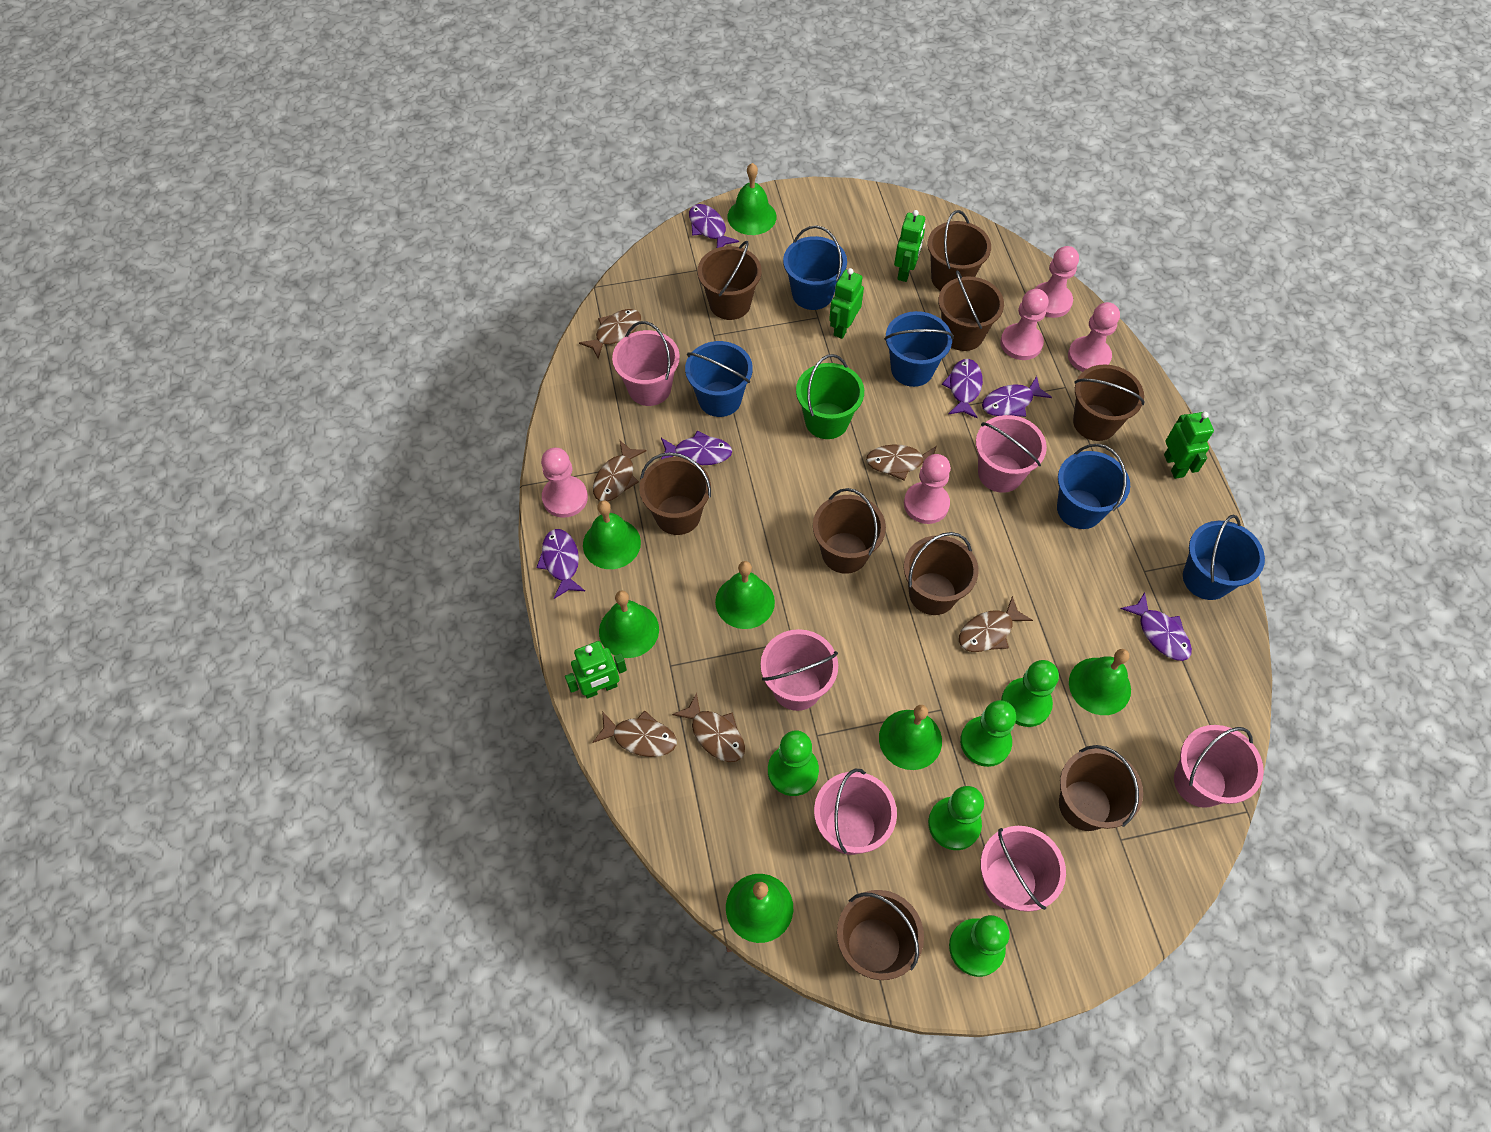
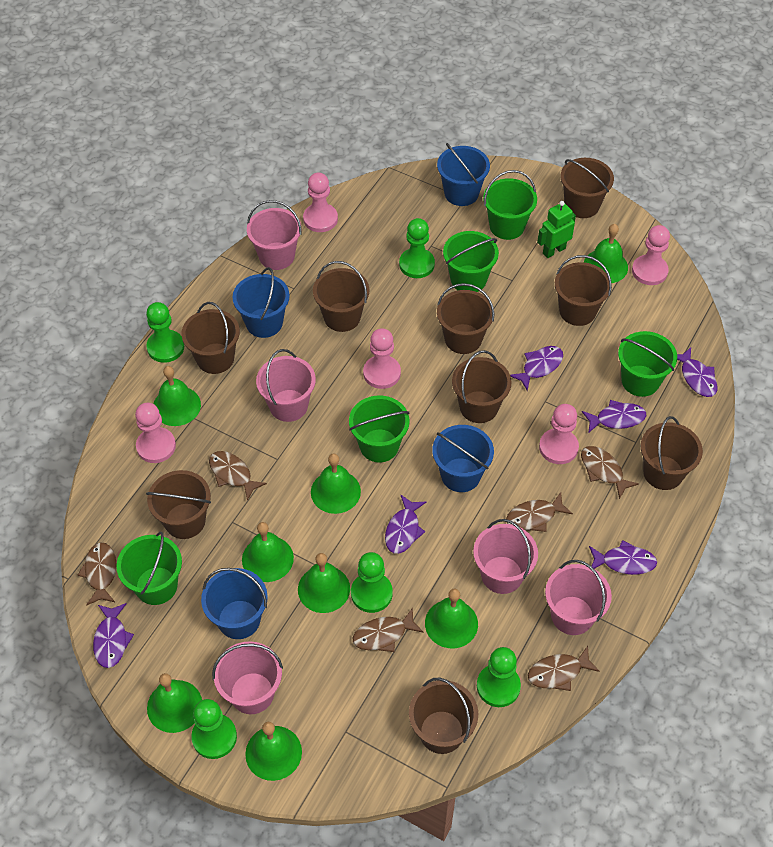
blue bucket: [685,341,753,417] [783,225,847,310] [884,311,954,387] [1057,444,1130,529] [1183,515,1265,600] = 5 -> [201,568,268,639] [233,267,290,338] [432,425,494,492] [437,143,490,206] = 4
green bell: [583,500,641,569] [599,590,659,658] [715,561,775,629] [726,874,793,943] [727,163,776,235] [879,705,942,770] [1069,649,1131,715] = 7 -> [147,673,202,733] [154,366,201,426] [242,522,294,582] [245,722,302,781] [298,553,350,613] [311,453,361,514] [425,589,478,648] [584,224,628,283] = 8
green bucket: [796,354,864,439] = 1 -> [116,532,182,605] [349,396,410,462] [443,231,499,292] [483,170,537,240] [618,331,677,397] = 5
green robot: [565,641,627,699] [829,268,864,339] [894,210,925,282] [1164,412,1214,479] = 4 -> [537,201,576,258] = 1
pink bucket: [612,321,680,406] [761,629,838,711] [814,768,897,855] [976,415,1047,493] [980,826,1066,912] [1174,725,1264,808] = 6 -> [212,641,283,714] [247,200,301,270] [256,349,316,422] [473,519,538,594] [545,560,612,635] = 5

